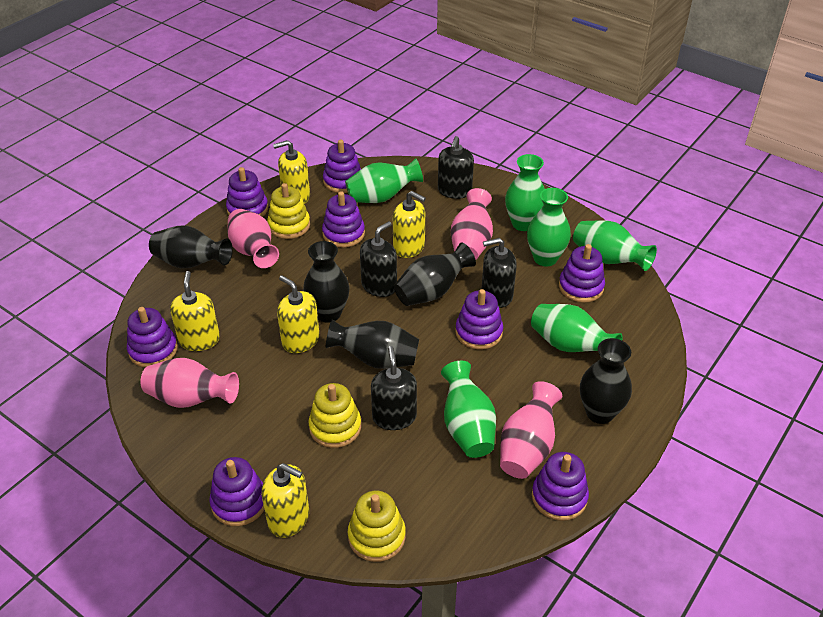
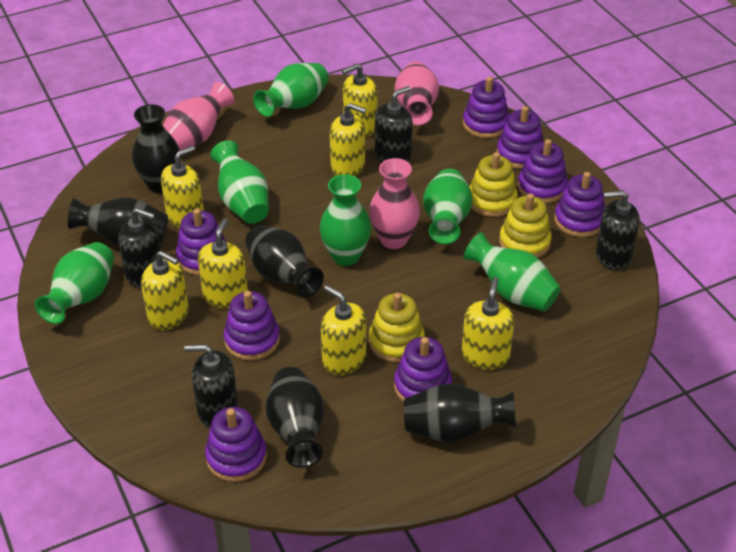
pink vase: [141,358,239,408] [227,209,279,268] [451,188,493,260] [500,381,562,479] = 4 -> [163,82,234,150] [369,158,420,249] [394,62,439,125] = 3
yellow soap dispenser: [170,271,220,351] [261,463,309,538] [273,140,310,204] [277,275,320,353] [393,191,426,258] = 5 -> [141,251,189,330] [161,145,204,228] [198,219,248,309] [321,285,366,375] [330,103,367,176] [342,64,377,137] [462,277,514,370] = 7

